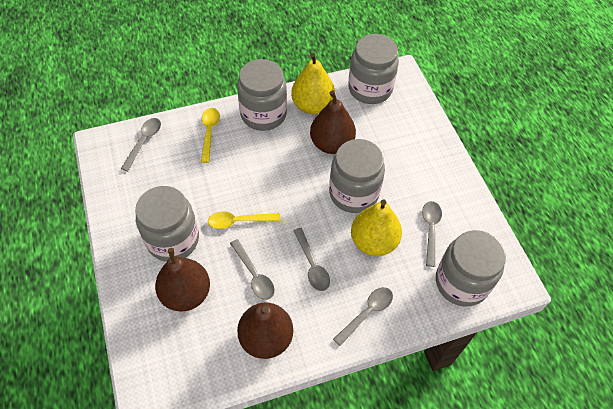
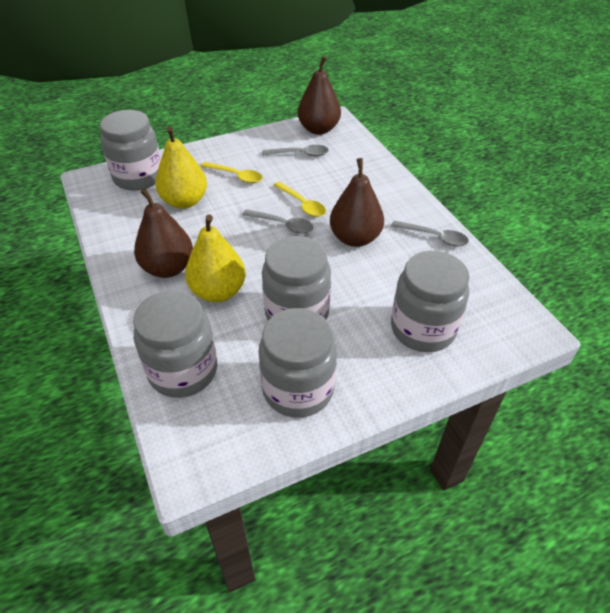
grey spoon: [121,118,161,171] [230,239,275,300] [293,228,330,291] [333,287,393,346] [422,201,442,267] = 5 -> [243,209,314,234] [262,145,329,156] [391,221,469,247] = 3

